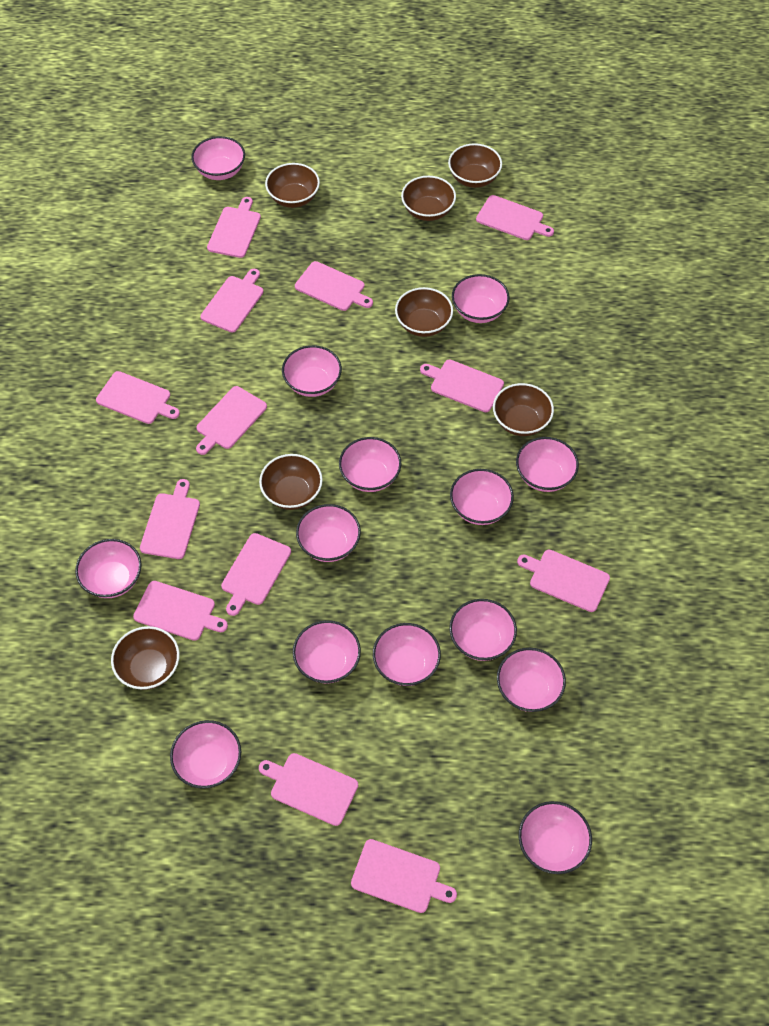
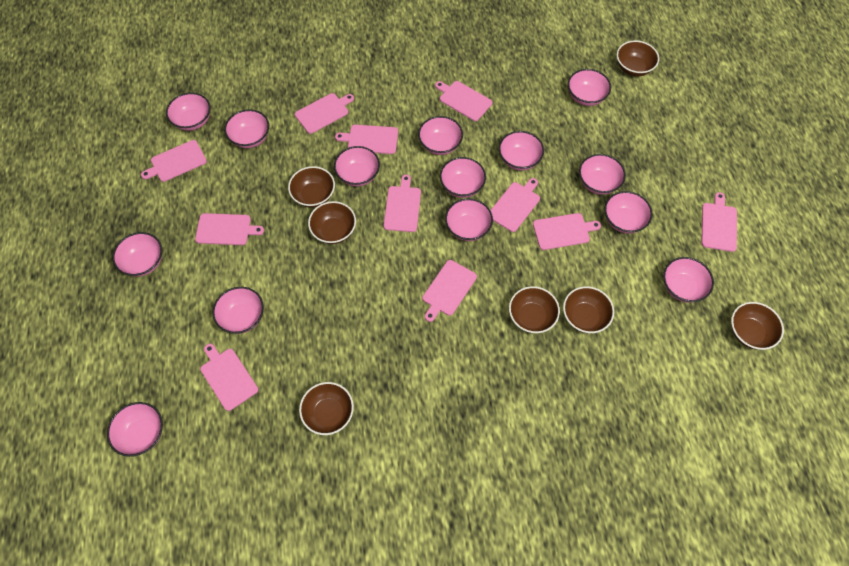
pink cutting board: [96,371,180,424] [133,581,228,641] [140,479,200,559] [196,386,267,455] [200,269,264,333] [207,197,261,258] [221,533,291,616] [259,753,358,826] [295,261,373,311] [351,839,457,913] [420,360,504,412] [476,195,554,240] [517,549,610,612] = 13 -> [141,140,207,182] [195,213,264,245] [200,344,258,411] [295,93,354,134] [335,125,398,154] [384,175,421,232] [423,260,477,322] [435,81,492,121] [491,178,540,232] [533,213,601,250] [701,192,737,252] = 11

